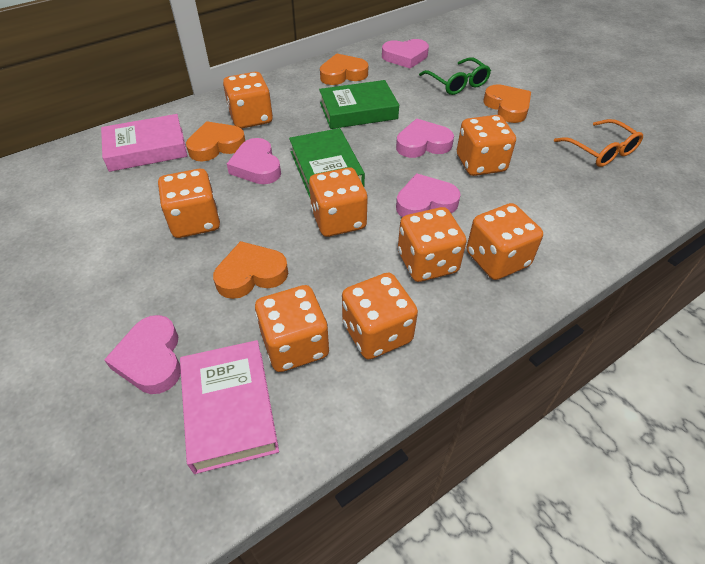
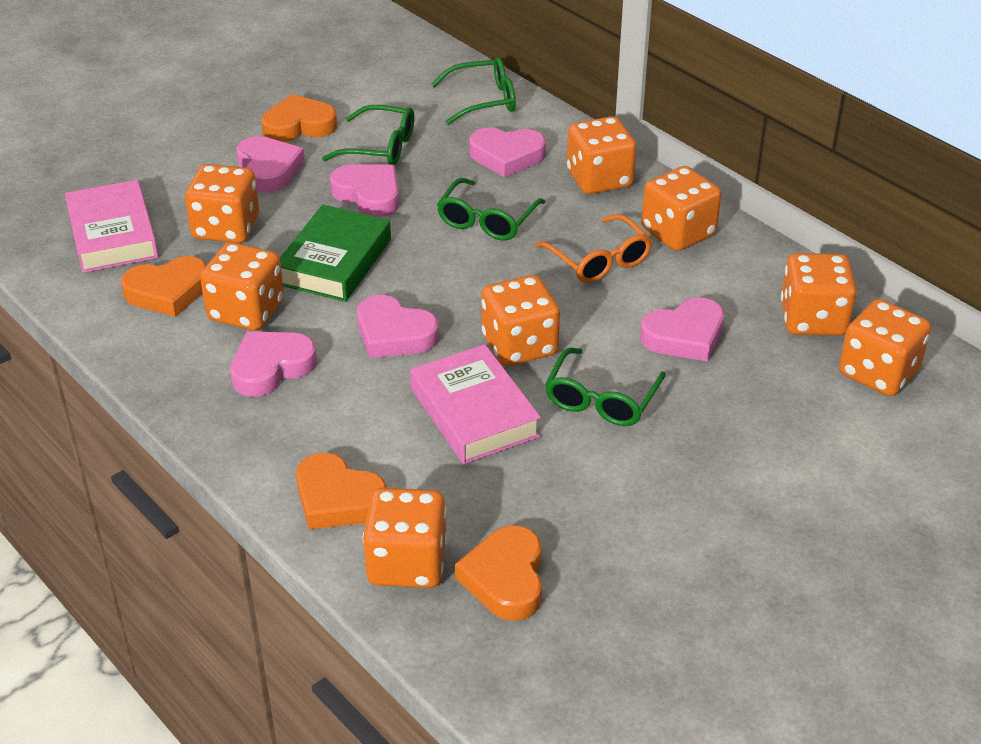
green book: [289,128,365,197] [319,80,399,129] = 2 -> [280,205,391,302] = 1
green glasses: [419,57,491,95] = 1 -> [322,105,414,165] [431,57,516,125] [437,178,545,241] [545,348,666,426] = 4
pink heart: [104,315,181,394] [227,138,281,184] [382,39,429,69] [396,119,454,158] [396,173,461,217] = 5 -> [230,331,317,397] [237,136,305,193] [330,164,399,217] [357,295,439,358] [469,128,546,178] [640,297,724,362] = 6

